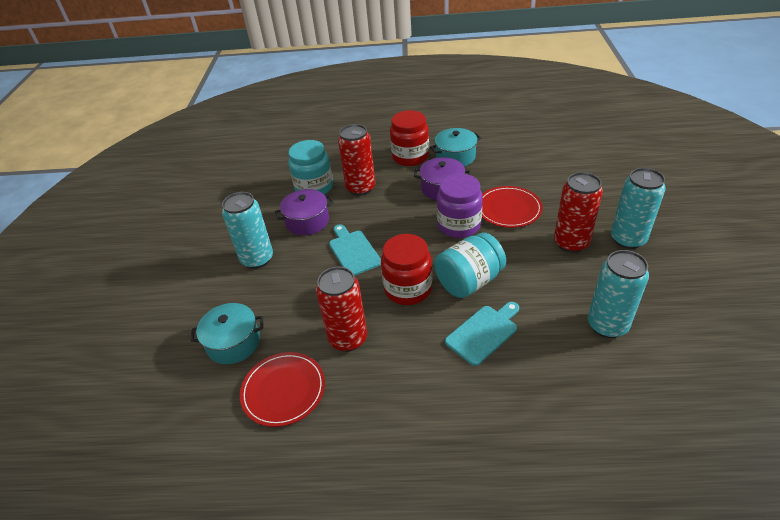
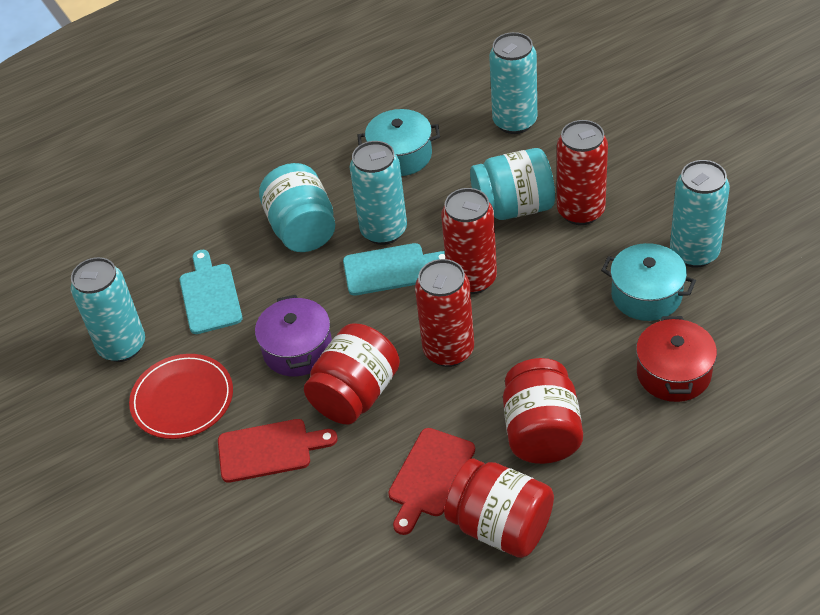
purple jar: [437,173,483,238] = 1 -> none = 0
purple pot: [275,189,334,235] [414,157,471,200] = 2 -> [255,295,332,377] = 1
red cutting board: none = 0 -> [218,419,338,483] [388,428,475,535] = 2
red jar: [381,234,433,305] [390,110,429,166] = 2 -> [304,323,400,424] [444,458,554,558] [503,358,583,464] = 3
red plate: [240,352,325,427] [482,186,543,228] = 2 -> [129,354,233,439] = 1
red pot: none = 0 -> [636,316,717,402] = 1
turquoise can: [222,192,273,269] [588,250,649,338] [611,168,666,249] = 3 -> [71,257,145,362] [349,141,407,245] [489,32,537,134] [670,160,730,268] = 4

